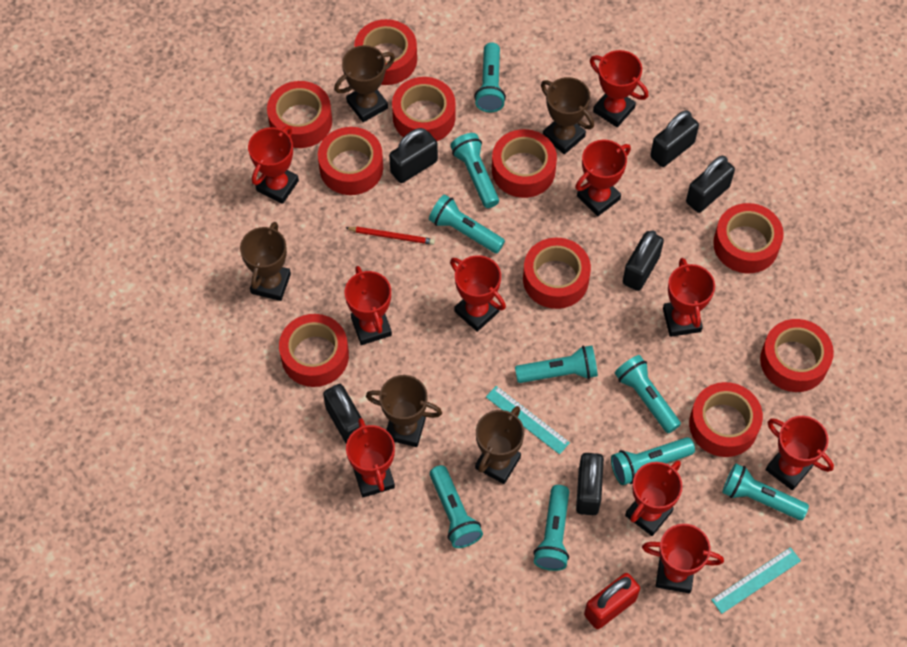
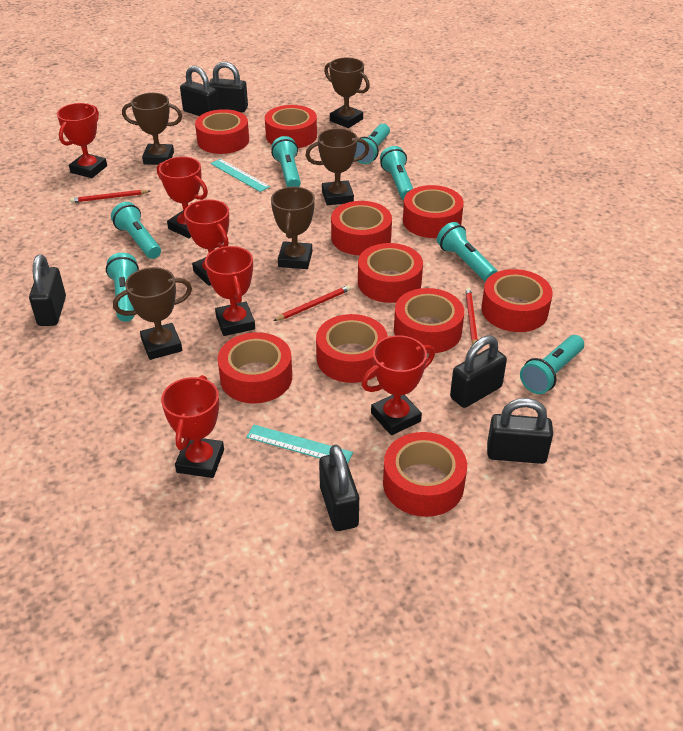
red padlock: [584,573,640,629] = 1 -> none = 0
red pencil: [346,227,435,245] = 1 -> [70,190,150,203] [273,285,351,321] [465,288,478,344] = 3
red trophy: [248,126,299,204] [345,266,392,345] [346,418,395,497] [450,255,506,332] [575,139,631,216] [590,50,648,127] [625,461,683,536] [642,524,724,593] [663,258,715,337] [766,416,834,491] = 10 -> [57,103,107,178] [157,157,208,238] [161,375,224,478] [184,199,229,286] [205,246,255,336] [362,335,435,435] = 6
turquoise flashlight: [429,195,505,253] [430,465,483,548] [450,133,499,208] [474,42,506,113] [515,345,598,383] [533,485,569,571] [611,437,695,485] [615,355,681,433] [722,463,809,520] = 9 -> [106,253,139,322] [111,202,161,259] [271,136,301,187] [354,123,390,164] [380,146,413,200] [437,222,497,282] [520,335,584,394] = 7

